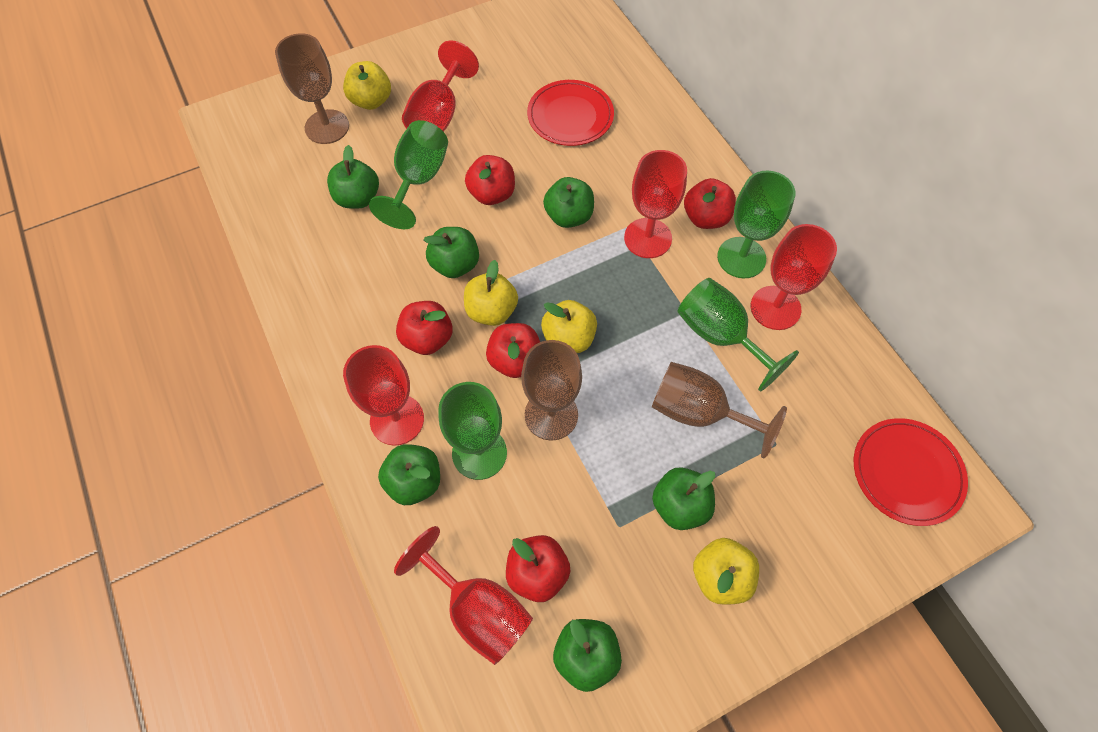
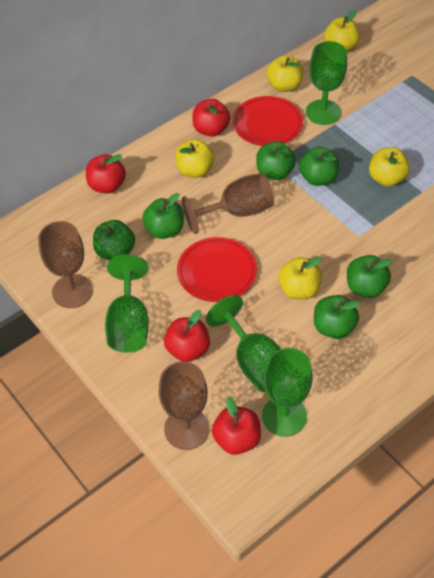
red apple: [396,301,453,355] [465,155,515,205] [486,323,540,378] [506,535,570,602] [684,178,736,229] = 5 -> [86,154,126,193] [164,310,210,362] [192,99,230,137] [212,397,261,455] = 4
red goblet: [343,345,424,446] [394,526,533,665] [402,41,479,132] [624,150,687,258] [751,224,837,330] = 5 -> none = 0
yellow apple: [343,61,391,110] [464,260,518,326] [541,300,597,353] [693,538,759,605] = 4 -> [175,139,215,178] [267,55,303,92] [278,257,322,300] [324,10,360,51] [369,147,410,187] = 5

